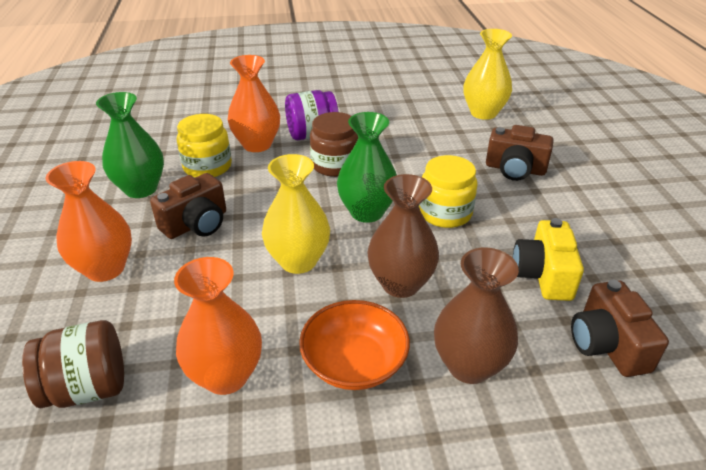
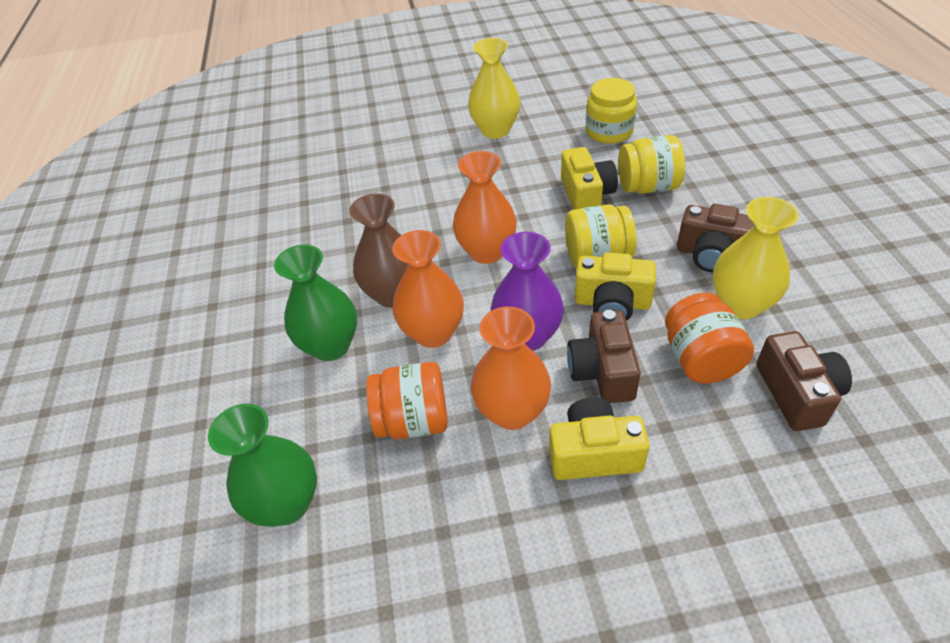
brown jar: [22,320,124,408] [310,112,358,177] = 2 -> none = 0
brown vase: [367,174,439,298] [434,247,519,384] = 2 -> [349,193,408,308] = 1
orange bowl: [299,300,410,390] = 1 -> none = 0
orange jar: none = 0 -> [366,362,448,439] [665,293,754,384] = 2
purple jar: [285,90,338,140] = 1 -> none = 0
purple vase: none = 0 -> [491,232,564,351] = 1
yellow camera: [513,218,584,301] = 1 -> [549,397,650,480] [561,147,618,210] [575,252,656,321] = 3
yellow jar: [177,114,232,178] [419,155,478,228] = 2 -> [565,205,637,268] [586,78,637,144] [618,135,685,194] = 3

